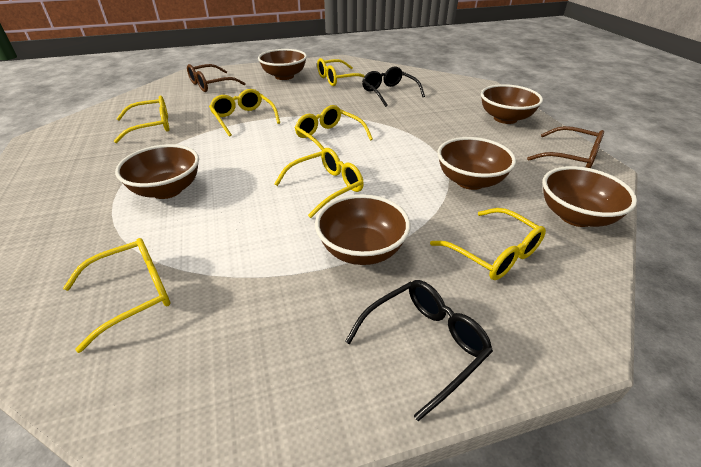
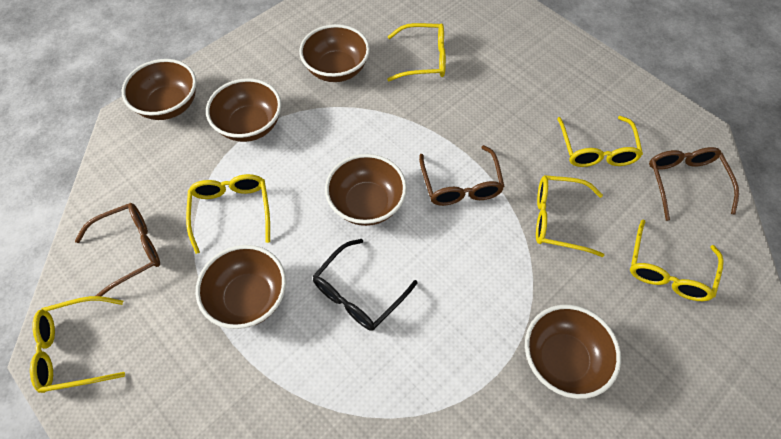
black glasses: [345,280,493,421] [362,67,425,107] = 2 -> [312,239,417,331] = 1
brown glasses: [187,64,245,92] [527,126,604,168] = 2 -> [75,203,160,297] [419,145,505,206] [649,147,739,221] = 3
yellow glasses: [63,238,170,353] [114,96,169,143] [209,89,280,137] [274,148,364,218] [295,105,373,150] [317,58,365,86] [430,208,546,280] = 7 -> [30,296,125,393] [186,174,270,254] [387,23,446,81] [536,175,604,257] [557,116,643,167] [630,220,724,301] = 6

